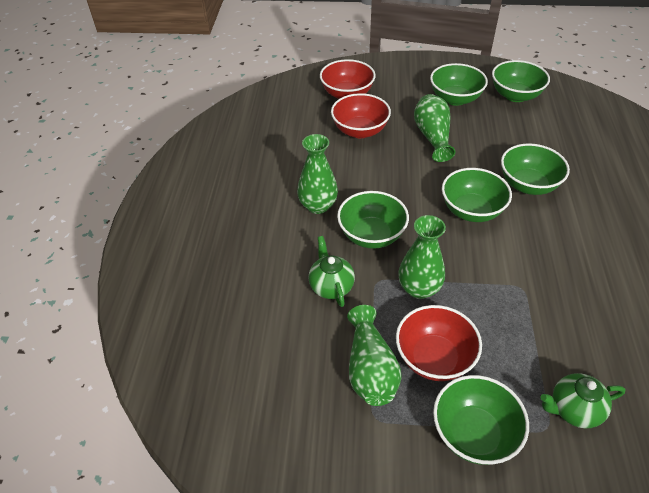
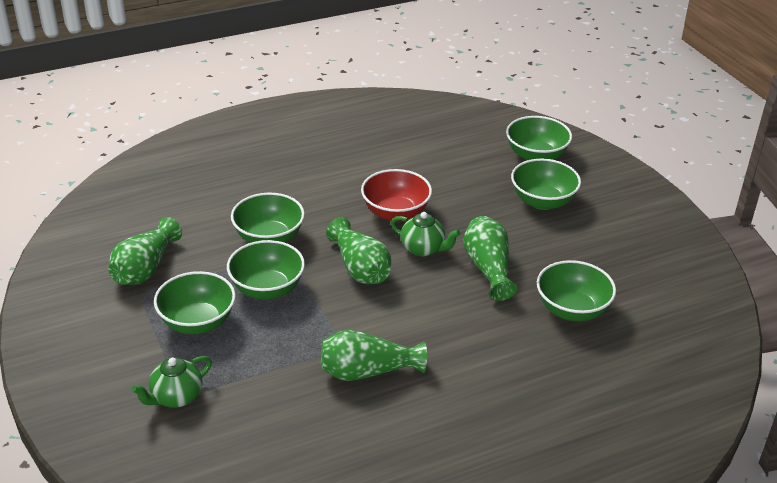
red bowl: [320,59,376,99] [331,93,391,138] [396,305,482,381] = 3 -> [361,169,432,222] = 1

